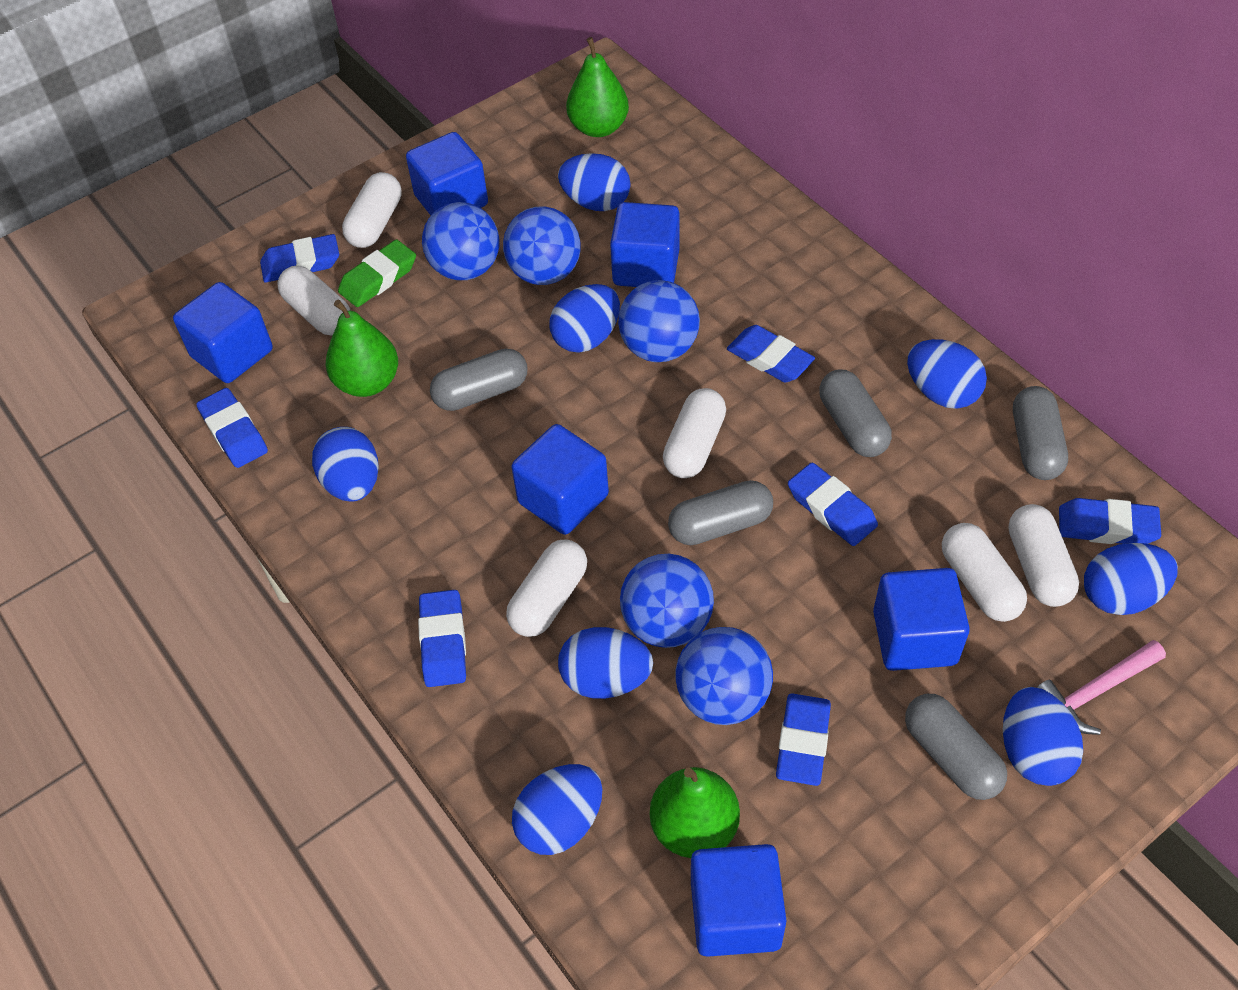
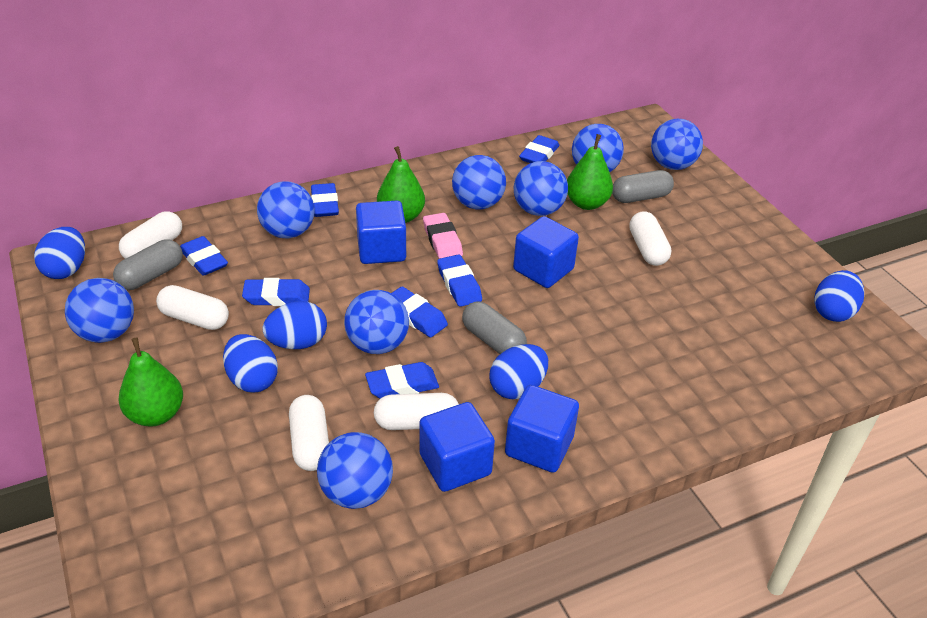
blue ball: [422,202,500,280] [503,207,581,285] [618,280,700,362] [620,554,714,648] [675,627,773,725] = 5 -> [65,278,134,343] [257,181,315,239] [317,432,393,509] [344,290,409,354] [452,155,506,210] [514,161,568,216] [572,124,624,172] [651,119,703,170] = 8
blue cube: [173,282,273,383] [406,132,488,215] [511,424,609,535] [610,202,680,287] [691,844,787,957] [873,568,970,671] = 6 -> [356,201,406,264] [419,402,495,492] [505,385,579,473] [513,216,579,288] = 4
blue egg: [312,427,379,501] [512,764,602,855] [550,284,620,353] [558,153,631,211] [558,627,653,699] [907,339,987,409] [1003,687,1083,786] [1084,543,1178,615] = 8 -> [34,227,85,279] [223,334,278,393] [263,301,327,349] [490,344,548,399] [814,270,864,322] = 5
green eraser: [338,239,416,307] = 1 -> none = 0
grey capsule: [430,349,528,411] [668,480,773,545] [819,370,892,457] [905,694,1007,800] [1013,386,1068,480] = 5 -> [113,240,183,290] [462,301,527,354] [612,170,674,203] = 3
pink eraser: none = 0 -> [423,213,463,259] = 1
pink hammer: [1037,640,1166,735] = 1 -> none = 0
white capsule: [277,266,351,336] [342,172,402,248] [506,539,587,637] [663,388,726,478] [942,523,1027,622] [1009,504,1079,607] = 6 -> [119,211,182,259] [156,285,229,330] [289,395,329,471] [374,393,459,430] [629,211,671,266] = 5

